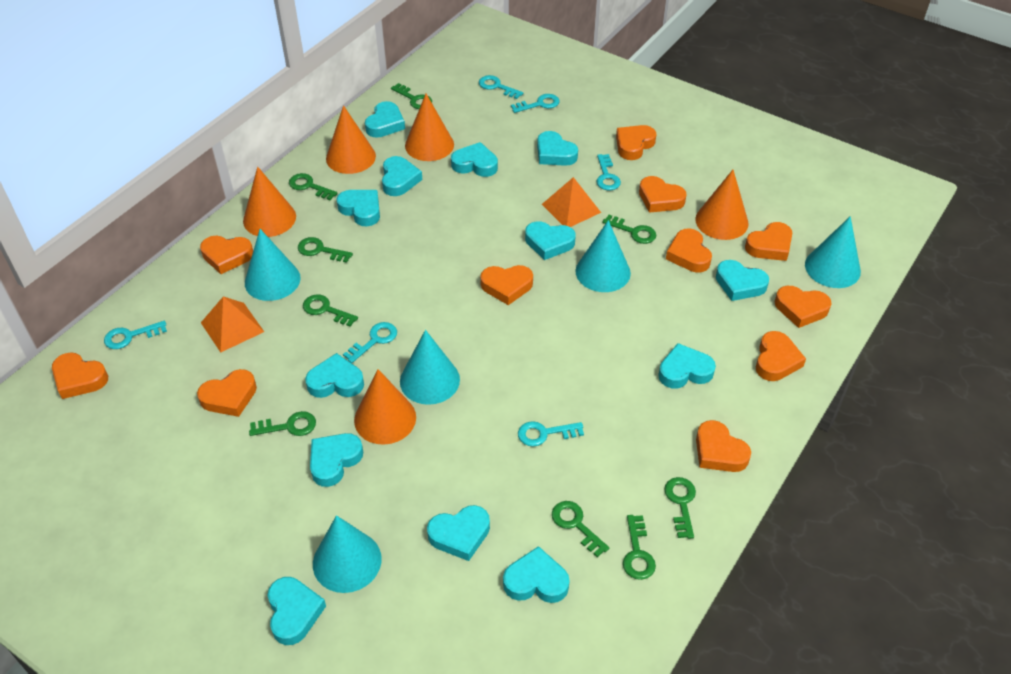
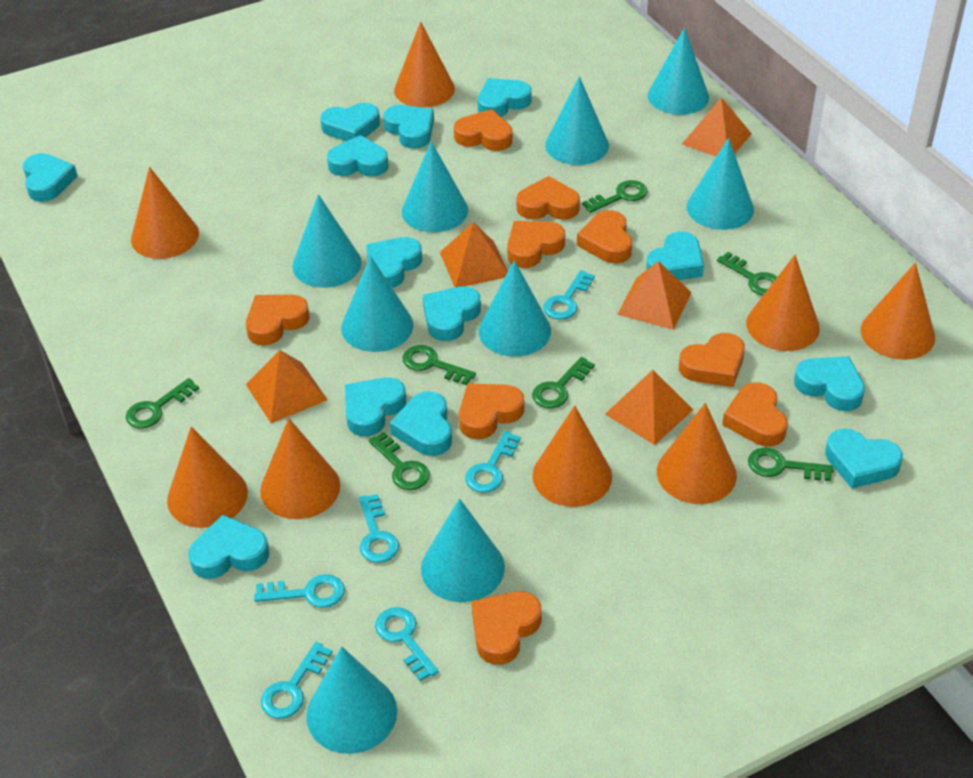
green key: [249,411,316,436] [289,173,338,200] [298,237,353,263] [303,294,358,327] [391,83,432,109] [552,501,609,557] [602,215,656,244] [623,515,656,580] [664,477,696,539] = 9 -> [126,378,199,429] [369,432,430,490] [403,345,476,385] [532,357,595,409] [582,180,648,213] [717,252,777,296] [748,448,833,481] = 7
orange cone: [243,167,296,237] [326,105,376,174] [354,369,416,445] [405,94,454,161] [695,170,749,240] = 5 -> [131,167,199,259] [167,427,248,528] [260,418,340,519] [394,22,455,108] [532,406,612,507] [657,403,737,504] [746,255,820,351] [861,263,935,360] = 8
orange heart: [52,352,108,399] [197,369,257,417] [200,236,253,274] [480,265,533,305] [616,125,656,160] [639,176,686,213] [666,229,712,273] [696,420,751,472] [745,222,792,261] [756,331,806,381] [775,286,832,328] = 11 -> [246,295,310,345] [454,109,512,151] [459,383,524,439] [472,591,542,665] [507,221,565,268] [517,176,580,220] [577,210,632,264] [679,333,745,387] [722,382,788,446] = 9
orange pyramid: [201,296,264,353] [542,177,601,227] = 2 -> [246,350,327,423] [440,222,508,287] [605,370,693,445] [617,261,692,330] [682,97,752,156] = 5
turquoise cone: [245,229,301,301] [313,515,382,593] [400,330,460,405] [576,220,631,292] [805,216,861,288] = 5 -> [292,194,362,288] [306,646,397,754] [341,256,413,352] [402,141,468,232] [421,498,505,602] [479,260,551,357] [545,76,609,165] [648,28,709,115] [687,138,754,230] = 9

